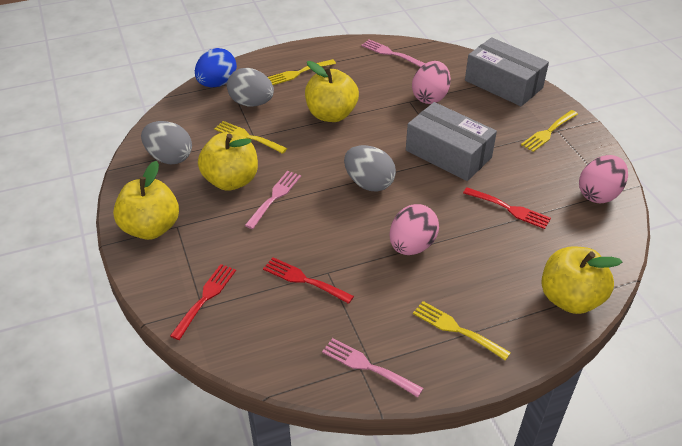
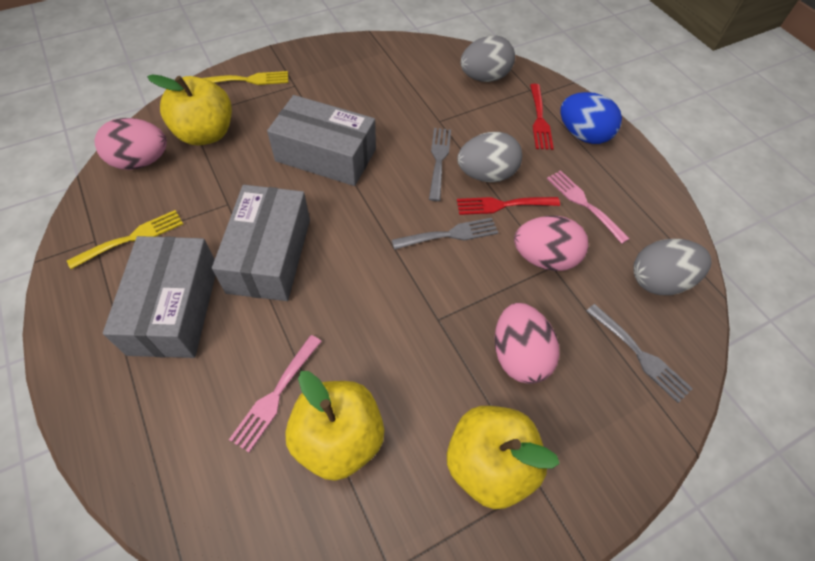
grey box: [406,102,497,181] [465,37,549,106] = 2 -> [103,236,216,358] [212,185,310,301] [267,95,376,186] = 3
grey fork: none = 0 -> [392,218,498,250] [429,128,451,201] [587,304,693,403] = 3
pink fork: [245,171,301,229] [322,338,424,397] [361,39,425,67] = 3 -> [229,335,322,452] [547,170,630,244] = 2
red fork: [170,264,236,340] [263,257,354,304] [463,187,551,229] = 3 -> [457,197,560,215] [530,84,554,150] = 2
yellow apple: [113,161,179,240] [198,133,258,191] [305,61,359,122] [541,246,622,314] = 4 -> [147,74,232,145] [285,371,384,481] [447,406,560,509] = 3
yellow fork: [214,121,287,154] [268,59,336,85] [413,301,511,361] [521,110,578,152] = 4 -> [67,210,183,269] [203,71,288,85] = 2

